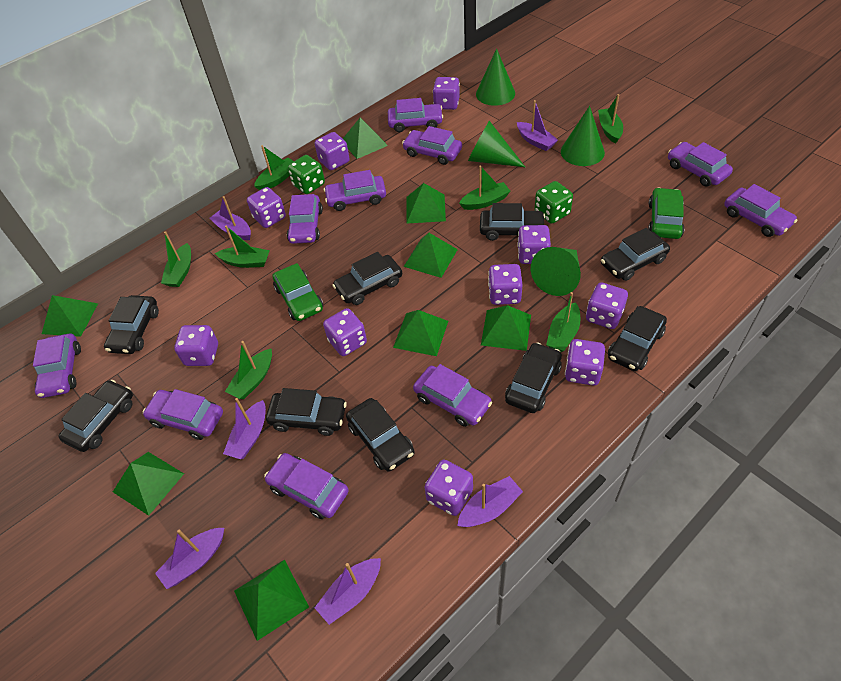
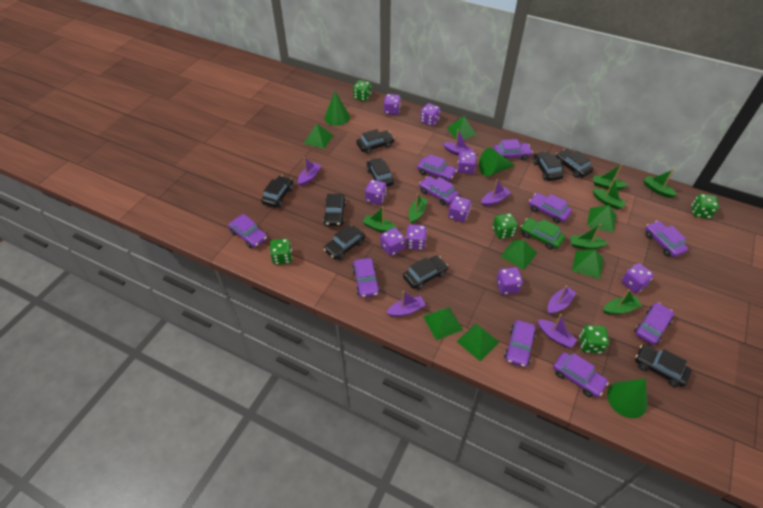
green car: [272,263,323,321] [648,187,685,239] = 2 -> [520,218,565,250] = 1
green cone: [468,121,525,167] [476,49,515,106] [531,247,581,296] [561,106,605,166] = 4 -> [324,91,350,126] [479,148,515,177] [607,378,648,418] = 3
green dice: [288,155,325,194] [534,181,573,224] = 2 -> [270,238,292,265] [353,80,371,101] [493,213,518,239] [580,325,609,354] [692,194,719,219] = 5
green pyramid: [42,295,98,337] [113,452,184,516] [234,559,309,641] [343,118,388,159] [393,310,448,356] [404,233,458,278] [406,183,446,224] [481,305,531,351] = 8 -> [303,124,333,149] [423,307,463,340] [447,116,477,141] [456,323,500,361] [500,240,537,270] [572,250,604,279] [587,205,616,233] = 7
purple dice: [174,325,218,366] [247,187,286,228] [315,132,350,170] [323,308,367,356] [425,460,473,516] [433,77,460,110] [488,264,523,305] [517,225,551,264] [565,339,605,386] [586,282,628,329] = 10 -> [365,180,386,205] [380,228,405,256] [384,94,401,115] [406,225,427,250] [420,103,440,126] [448,196,471,222] [457,151,477,174] [496,267,523,295] [621,263,654,293] = 9

